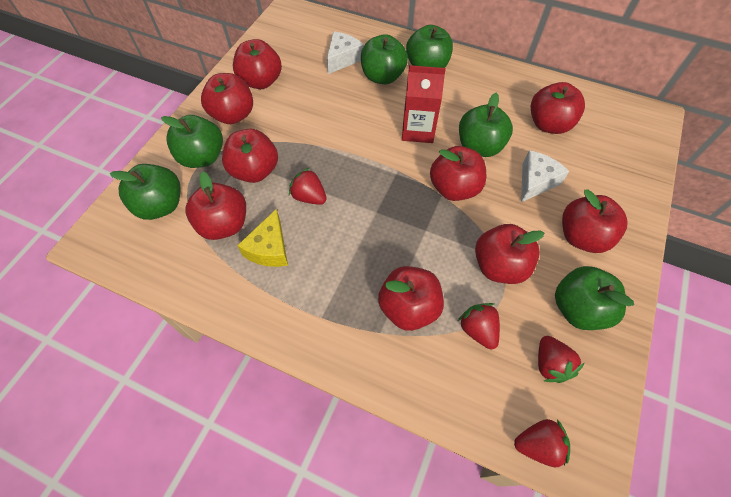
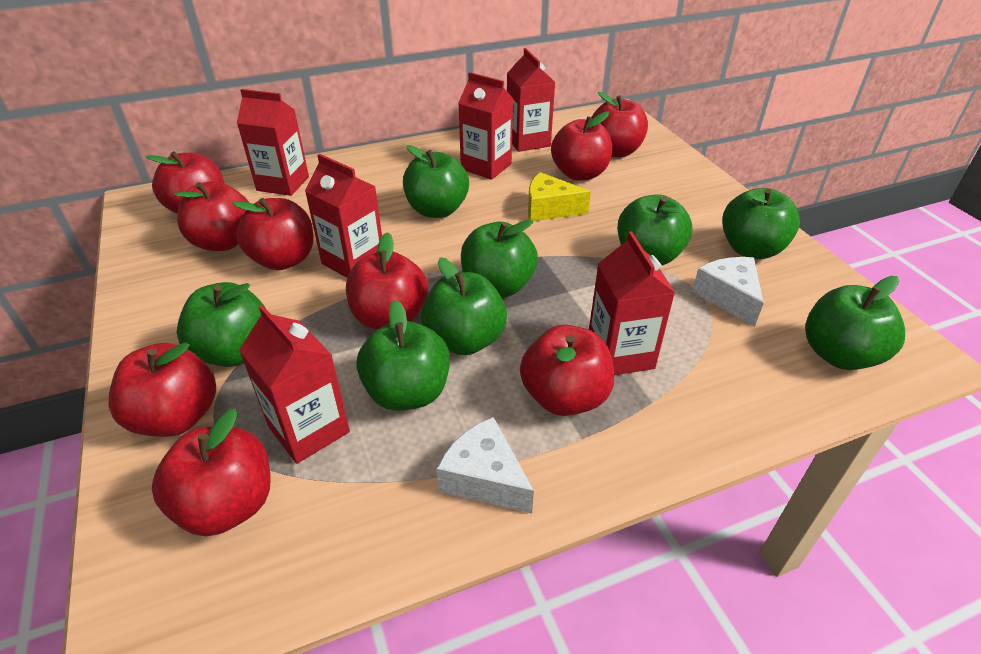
green apple: [110,164,181,220] [161,115,223,168] [361,34,408,84] [406,25,453,68] [459,93,513,157] [555,266,634,330] = 6 -> [177,282,265,367] [356,300,450,411] [403,145,469,218] [421,257,507,355] [461,220,538,298] [618,194,692,265] [722,188,800,259] [805,276,905,370] = 8
red carton: [402,65,446,143] = 1 -> [237,89,309,196] [239,305,350,464] [305,154,382,278] [458,72,514,180] [507,48,555,152] [589,231,675,375] = 6
red strawberry: [289,168,327,205] [458,303,500,349] [514,419,570,467] [538,336,585,383] = 4 -> none = 0

